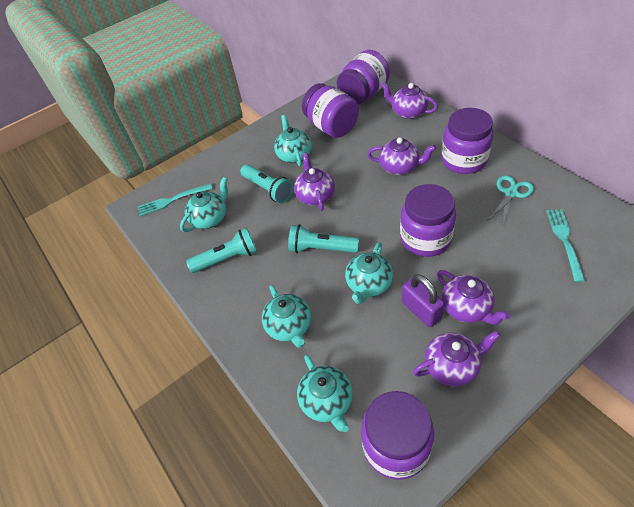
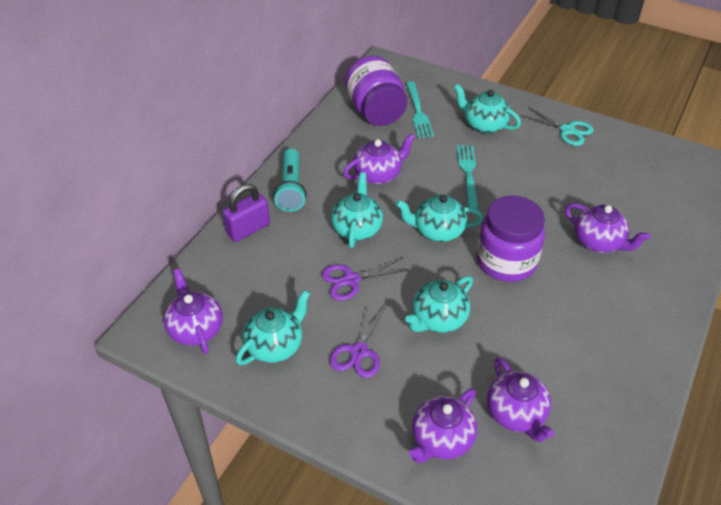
purple jar: [302,83,359,138] [337,50,390,104] [361,391,434,480] [400,184,456,257] [441,108,493,174] = 5 -> [345,56,407,126] [477,196,545,282] = 2
purple scissors: none = 0 -> [322,257,409,301] [330,302,387,378] = 2
turquoise flashlight: [186,228,257,273] [240,164,293,203] [288,224,359,253] = 3 -> [273,149,307,212] = 1

